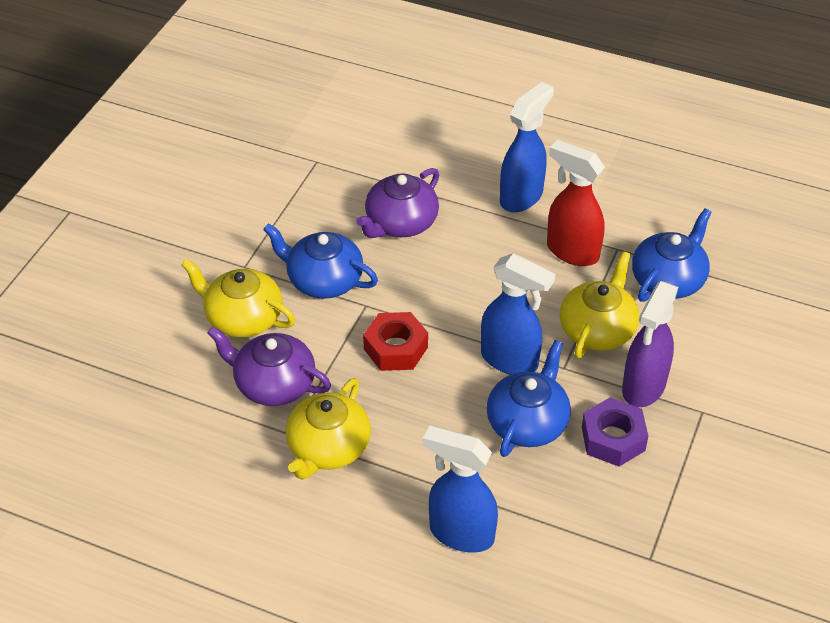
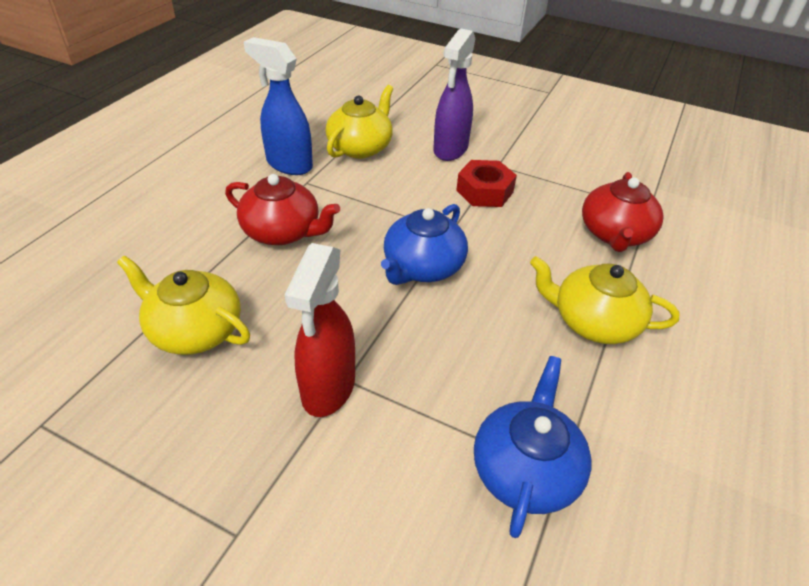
blue spray bottle: [423,426,498,553] [481,253,555,375] [500,82,554,212] = 3 -> [244,37,313,175] = 1
blue teapot: [263,223,378,299] [486,340,571,457] [632,208,712,302] = 3 -> [381,204,468,285] [474,356,591,538] = 2
purple nut: [582,397,648,467] = 1 -> none = 0
purple teapot: [207,326,331,406] [356,168,439,238] = 2 -> none = 0
red teapot: none = 0 -> [225,174,340,245] [582,172,663,252] = 2

